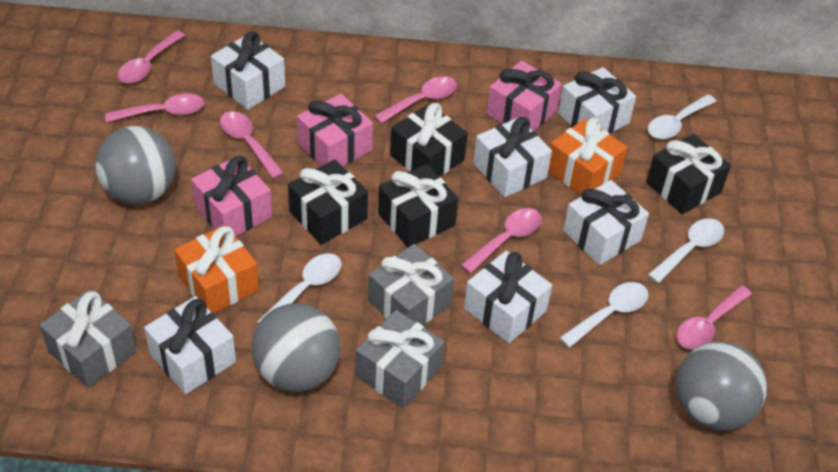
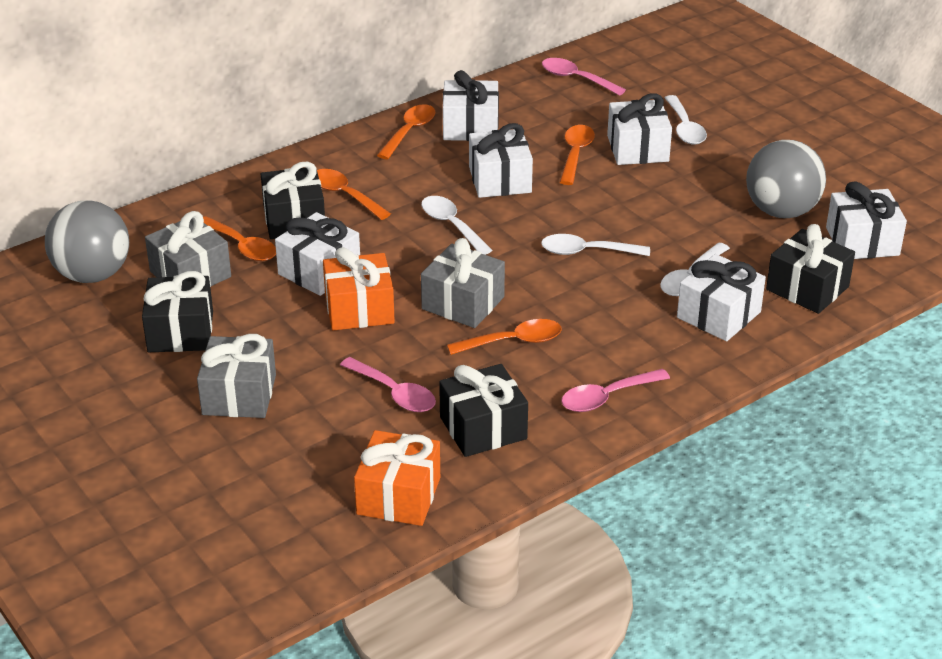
grey ball: [95,126,176,204] [252,303,340,392] [676,341,767,431] = 3 -> [45,201,129,283] [746,140,826,218] = 2
orange spoon: none = 0 -> [203,216,276,261] [317,169,391,220] [377,104,435,159] [447,319,562,355] [560,125,595,185] = 5
pink gift: [191,156,272,237] [297,94,373,166] [486,61,562,131] = 3 -> none = 0
pink spoon: [105,94,204,122] [118,30,185,83] [220,111,284,179] [374,76,457,124] [461,208,542,273] [676,285,752,349] = 6 -> [340,357,436,412] [542,58,626,96] [561,369,670,412] = 3

